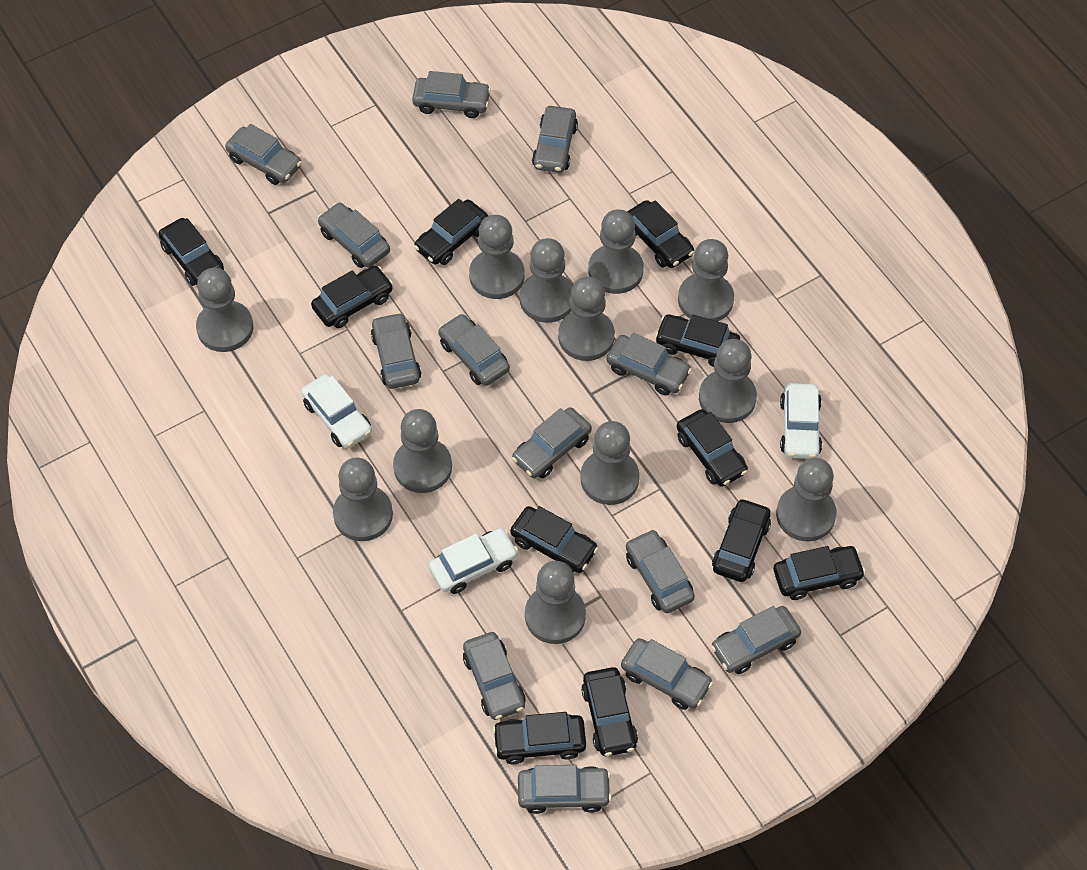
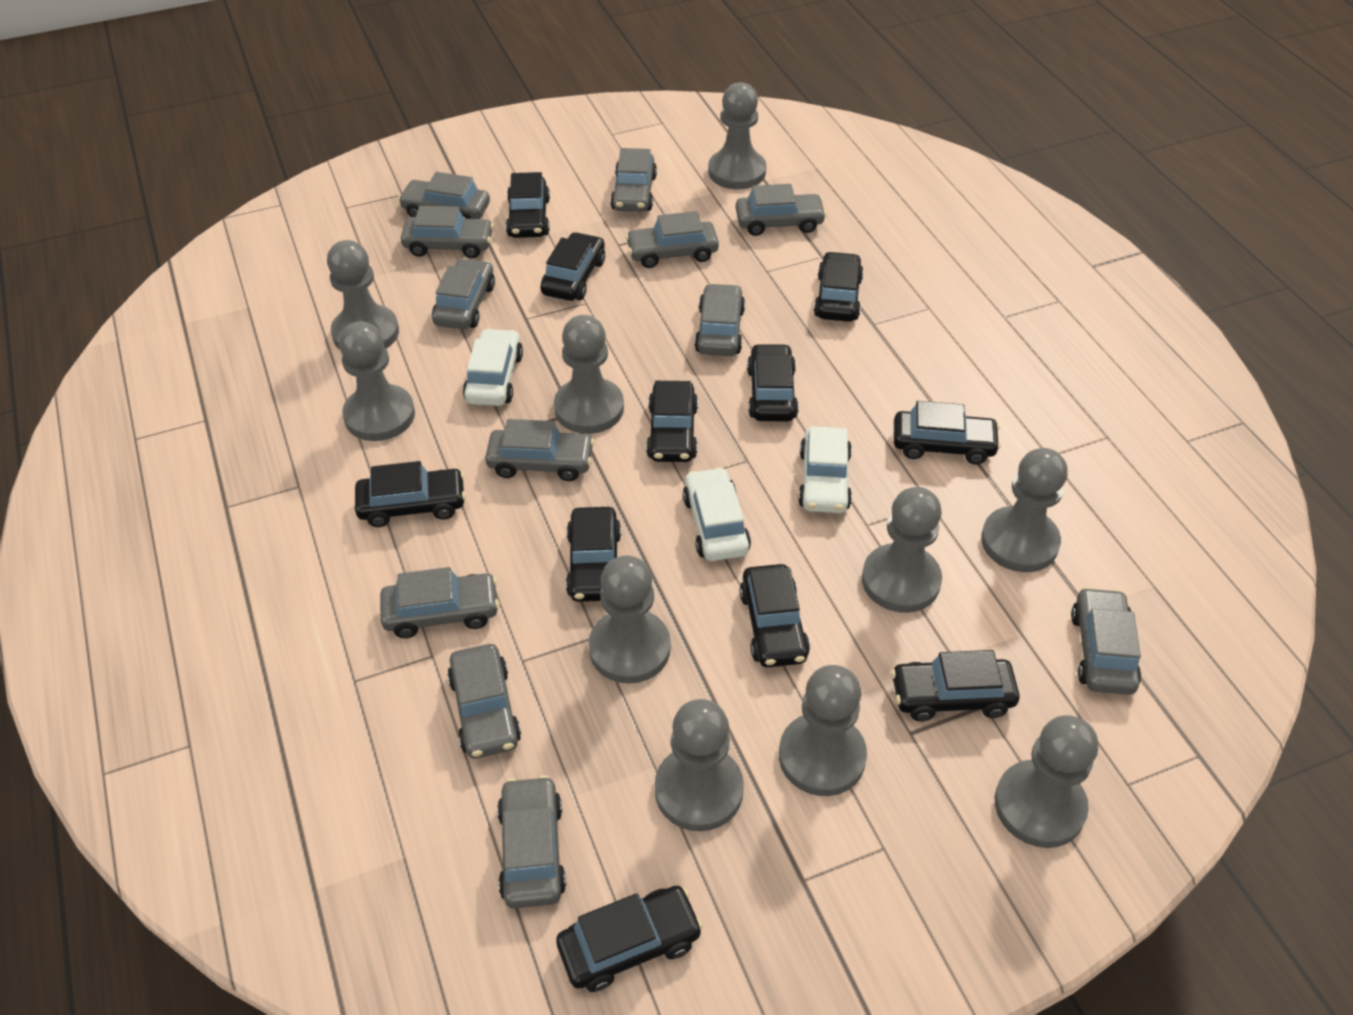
grey car: [225,124,302,185] [318,202,390,268] [371,312,421,389] [412,71,491,118] [438,314,510,386] [463,632,526,720] [512,407,592,478] [518,765,612,814] [532,106,578,173] [606,333,692,395] [621,638,713,710] [626,529,695,613] [711,606,801,674] = 13 -> [380,567,499,638] [398,172,490,219] [401,206,494,258] [432,258,495,329] [447,644,521,758] [485,419,594,481] [497,775,566,908] [610,148,657,212] [625,211,719,268] [695,283,745,356] [736,184,827,236] [1071,587,1141,695] = 12
grey pawn: [196,268,253,352] [333,458,393,541] [393,409,452,493] [469,215,525,299] [520,238,573,323] [525,561,586,644] [558,277,615,361] [580,421,639,505] [588,209,644,294] [678,239,734,321] [699,339,757,423] [776,458,837,542] = 12 -> [327,240,399,350] [339,322,415,441] [554,315,624,434] [589,555,671,683] [655,699,744,831] [708,82,766,189] [779,665,867,796] [862,487,942,613] [981,448,1068,572] [995,715,1098,848] = 10

